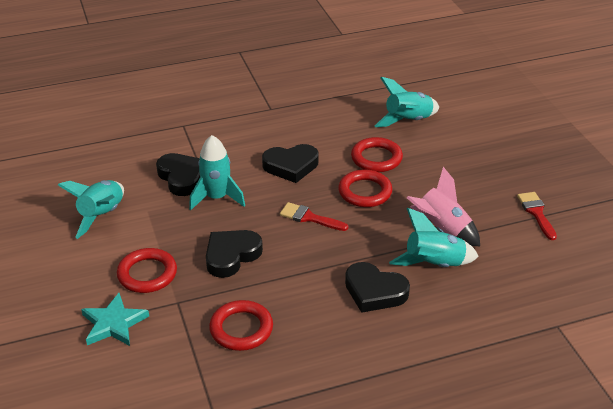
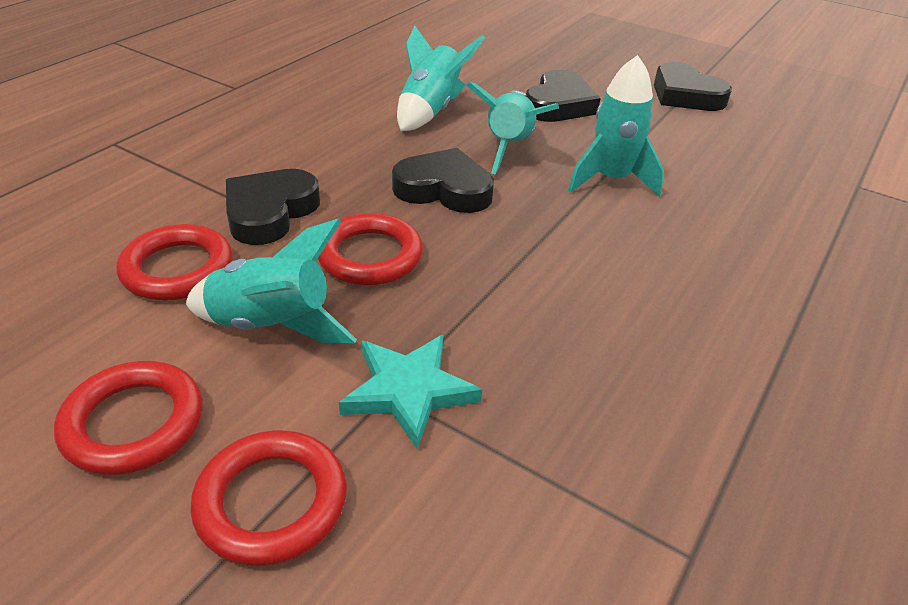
pink rocket: [407,167,480,246] = 1 -> none = 0
red brush: [280,202,348,231] [517,192,557,240] = 2 -> none = 0

